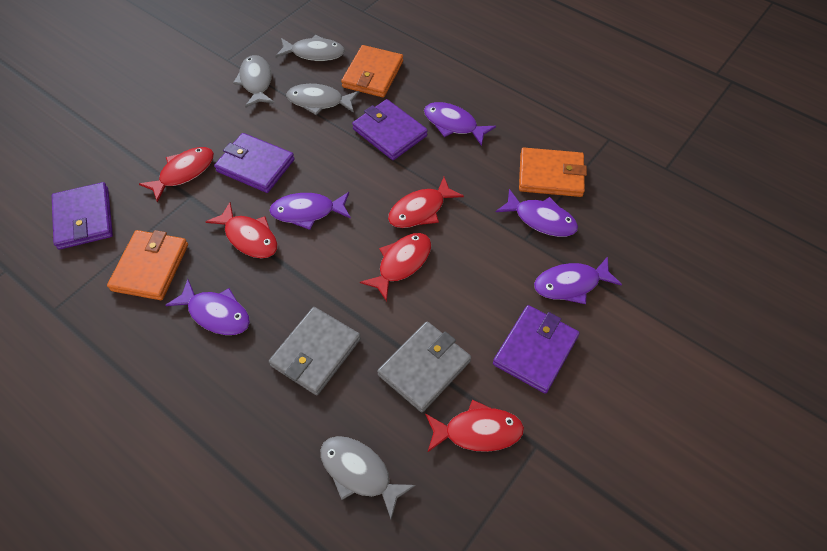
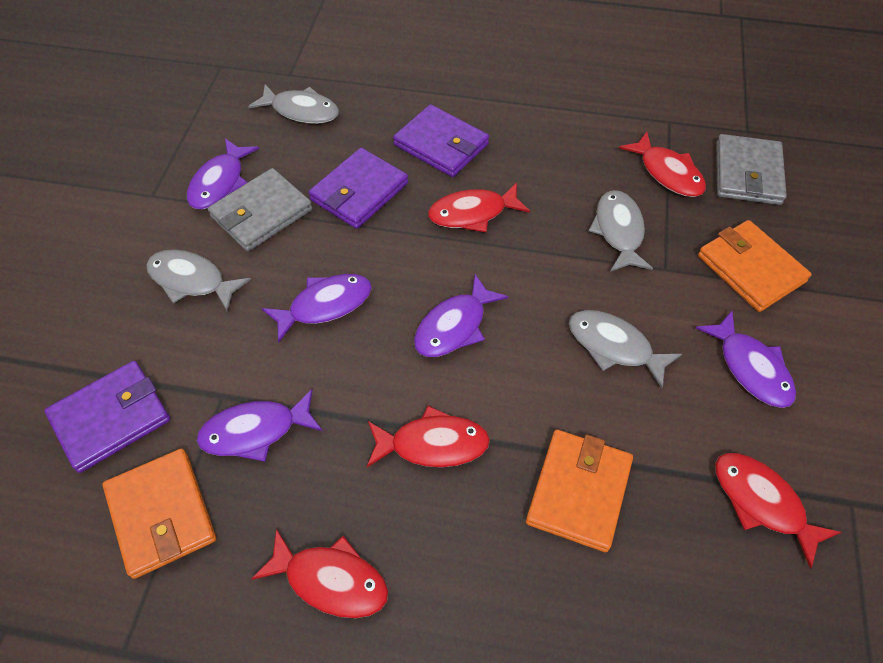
purple wallet: [52,182,113,250] [214,133,294,193] [352,99,428,160] [493,305,579,394] = 4 -> [44,361,170,473] [309,148,408,229] [393,104,489,177] = 3

